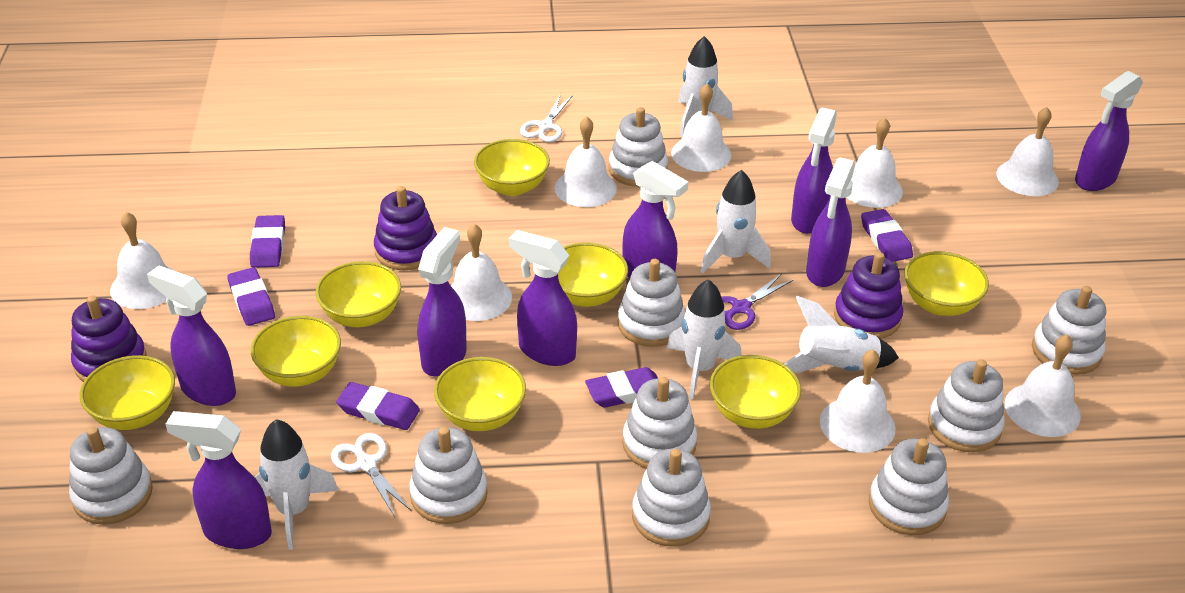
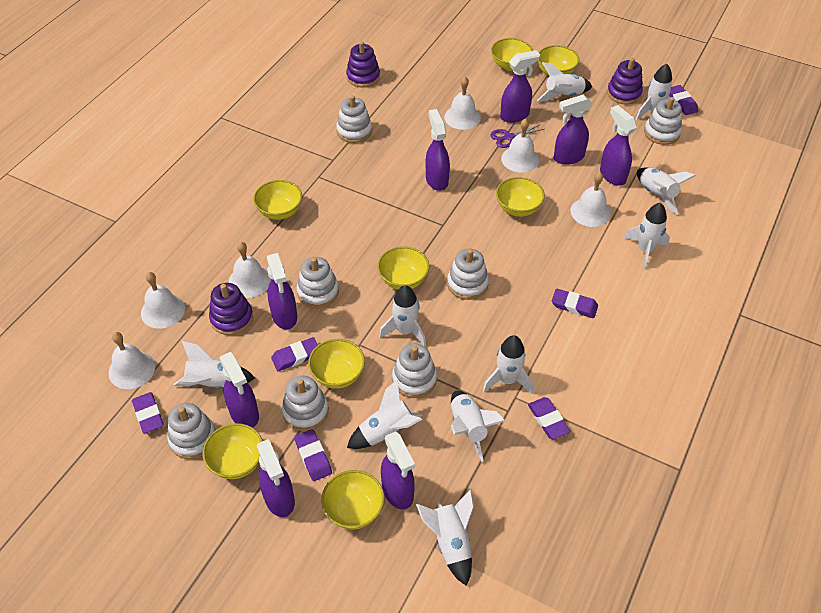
purple eraser: [227,267,275,326] [250,215,285,268] [336,382,420,430] [585,367,658,408] [861,209,913,262] = 5 -> [132,392,164,434] [271,337,318,371] [294,429,332,481] [528,397,570,439] [552,289,598,318] [669,85,698,115] = 6
white bell: [110,212,173,309] [451,224,512,321] [555,116,617,207] [671,84,731,172] [820,349,896,453] [847,117,903,208] [996,107,1059,196] [1005,335,1081,437] = 8 -> [109,332,155,389] [141,272,185,329] [228,242,271,298] [444,77,481,130] [501,118,539,173] [571,172,611,227] = 6
white rocket: [255,419,339,550] [667,279,742,399] [678,36,733,136] [701,170,771,273] [784,296,899,373] = 5 -> [173,341,255,389] [347,379,423,449] [379,285,426,347] [416,489,474,586] [451,390,505,462] [483,335,533,394] [537,62,592,102] [624,203,670,269] [636,64,672,120] [637,167,696,215] = 10
white scissors: [331,433,412,517] [520,94,573,142] = 2 -> none = 0
white stacking toy: [69,427,153,525] [409,427,488,524] [609,107,668,187] [618,259,685,347] [622,377,697,469] [632,449,711,547] [869,438,949,535] [928,359,1005,452] [1032,286,1106,375] = 9 -> [167,403,216,459] [282,376,329,431] [297,257,339,308] [336,95,372,143] [392,344,437,398] [447,249,489,300] [644,97,682,145] = 7

